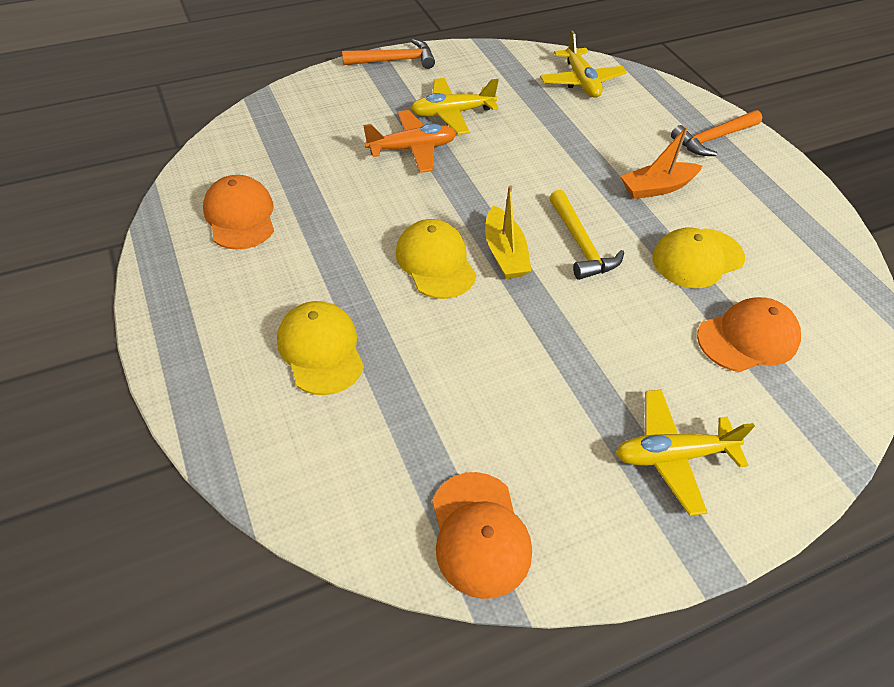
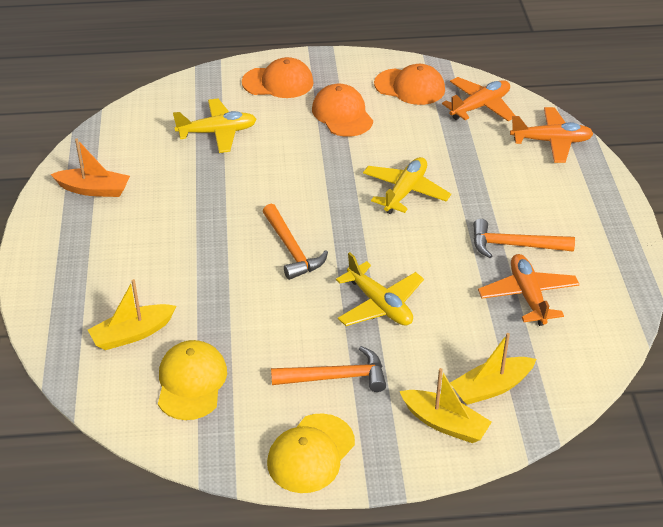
orange hammer: [342,39,435,69] [671,110,762,156] = 2 -> [263,204,328,280] [271,346,386,392] [473,219,575,258] = 3
orange plane: [363,110,456,173] = 1 -> [442,77,515,121] [478,254,580,326] [510,107,594,163] = 3
yellow boat: [485,186,531,279] = 1 -> [88,279,176,350] [399,368,492,443] [450,333,536,405] = 3
yellow cap: [277,301,364,395] [396,219,476,299] [652,227,745,288] = 3 -> [158,340,227,420] [267,413,355,493] = 2
yellow hammer: [549,190,624,280] = 1 -> none = 0

